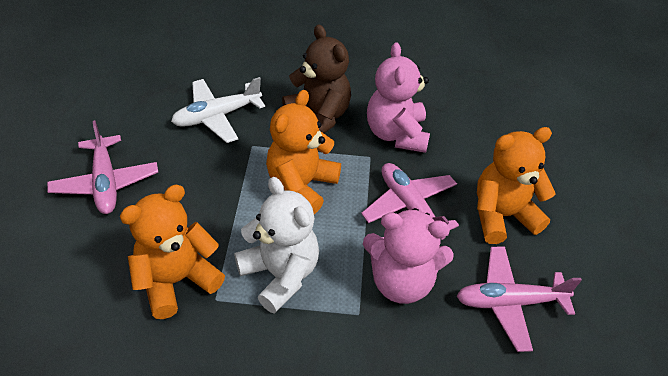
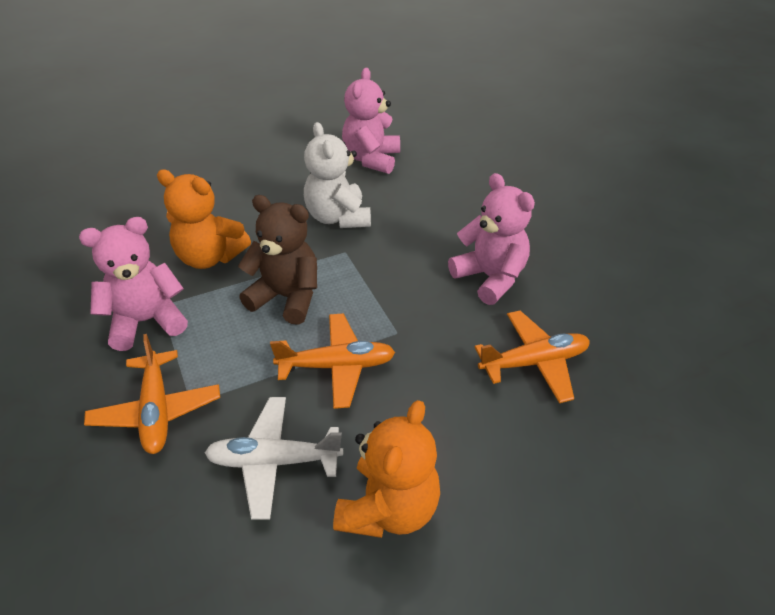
orange plane: none = 0 -> [84,334,220,454] [270,313,395,409] [475,311,590,403] = 3
orange teddy bear: [120,185,225,319] [266,90,341,214] [477,127,556,244] = 3 -> [157,169,251,269] [333,400,440,538] = 2
pink plane: [47,120,158,214] [361,163,459,240] [456,246,582,352] = 3 -> none = 0
pink teddy bear: [363,208,454,304] [367,42,430,153] = 2 -> [79,217,188,351] [342,68,400,174] [448,173,535,305] = 3

